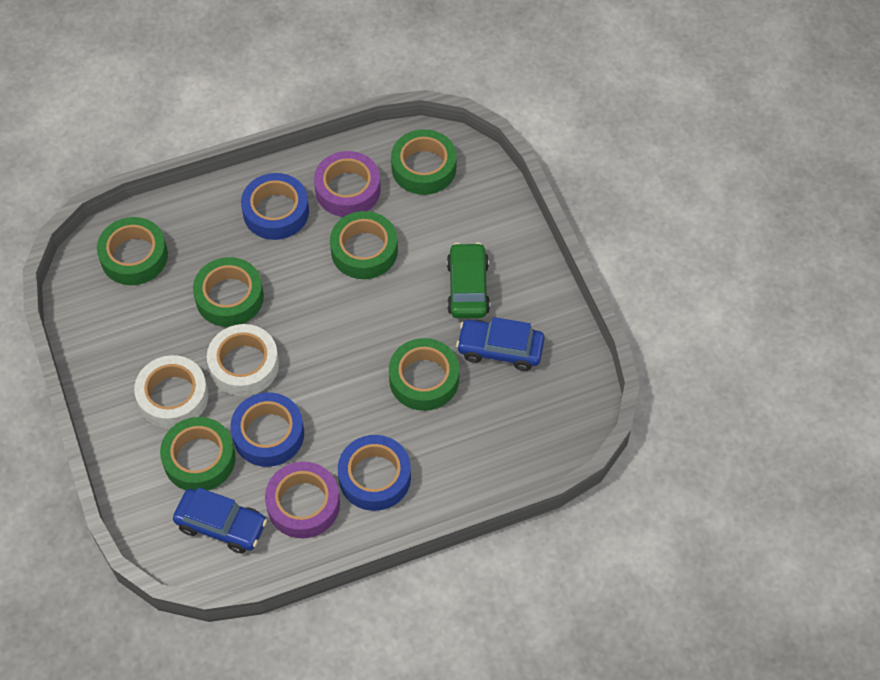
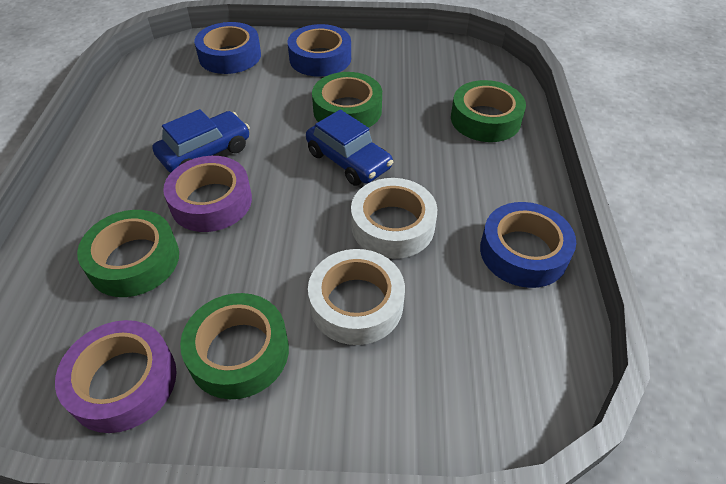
green car: [447,242,490,318] = 1 -> none = 0
green tape: [97,217,168,285] [160,417,236,490] [193,257,264,327] [330,211,398,279] [389,338,459,411] [391,129,457,195] = 6 -> [77,210,179,297] [180,293,289,399] [312,72,382,128] [451,80,526,142] = 4

